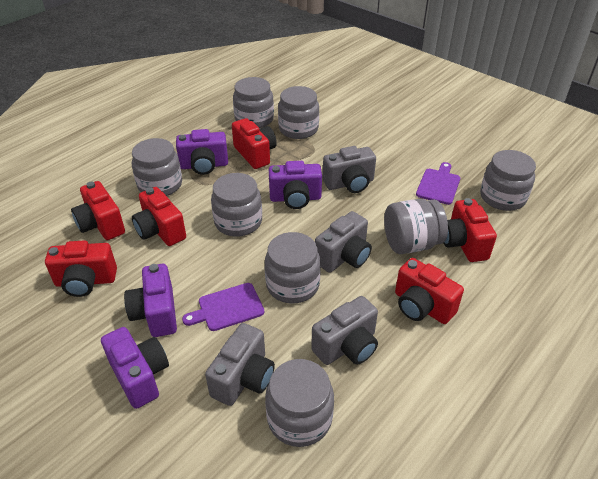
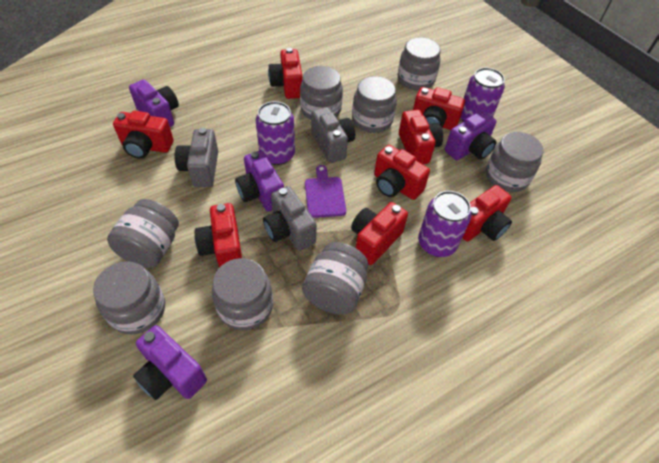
grey camera: [205,323,275,406] [311,296,378,365] [315,211,372,273] [323,146,376,193] = 4 -> [175,128,218,187] [263,186,317,251] [311,107,355,163] = 3
purple can: none = 0 -> [256,101,295,165] [418,191,471,257] [461,68,505,122] = 3
purple cutting board: [182,283,264,331] [416,162,460,205] = 2 -> [305,165,346,218] = 1
red camera: [45,240,117,297] [71,181,125,240] [132,187,186,246] [232,118,277,169] [395,258,464,324] [443,198,497,262] = 6 -> [113,111,174,159] [194,203,242,268] [268,48,303,99] [351,202,408,265] [374,145,430,200] [399,110,443,164] [413,87,465,130] [463,185,512,241] = 8

